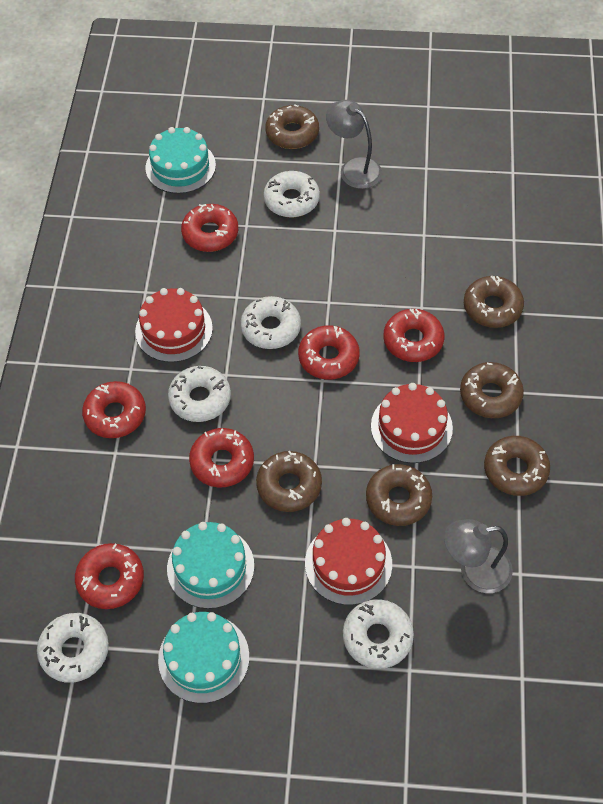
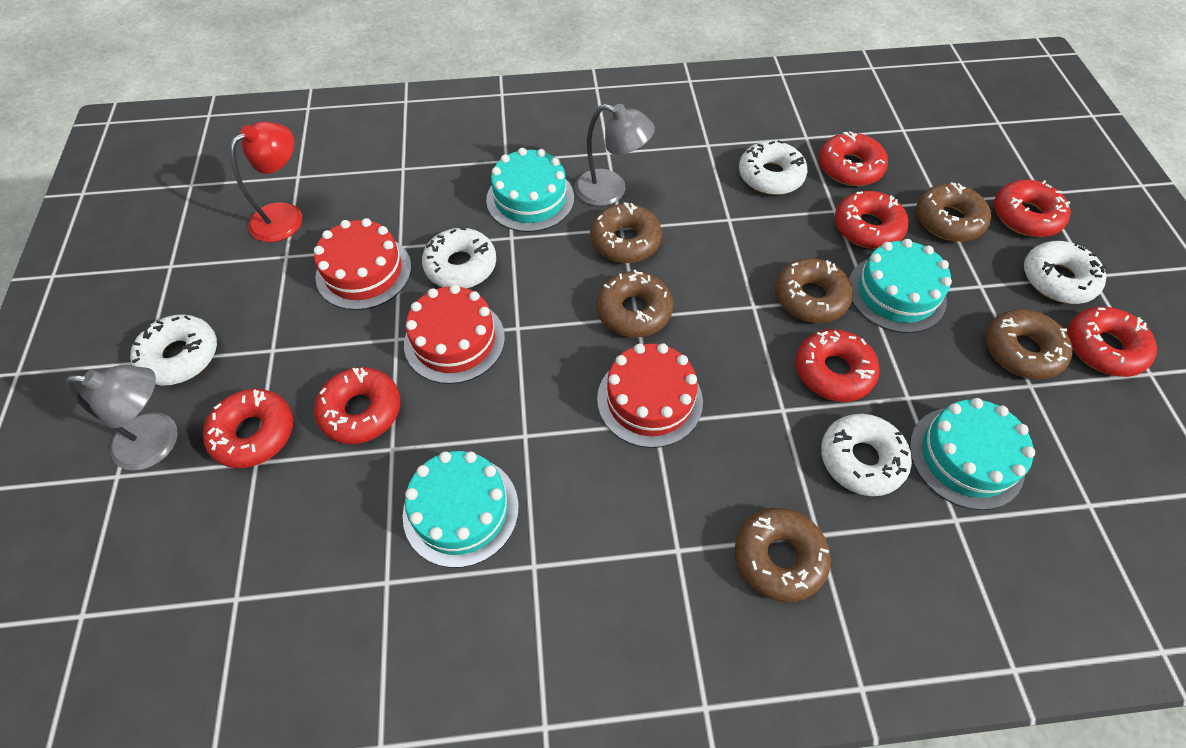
red donut: [75,543,144,609] [82,381,146,438] [181,204,238,252] [189,428,254,487] [298,325,360,380] [383,309,444,362] = 6 -> [203,389,293,468] [314,367,401,444] [796,329,879,402] [819,131,888,186] [835,191,909,249] [994,180,1071,237] [1068,307,1157,377] = 7
red lamp: none = 0 -> [230,122,302,242] = 1
turquoise cake: [146,127,216,194] [158,612,249,703] [167,522,254,609] = 3 -> [403,451,519,568] [486,148,574,232] [849,239,952,333] [910,398,1035,510] = 4

